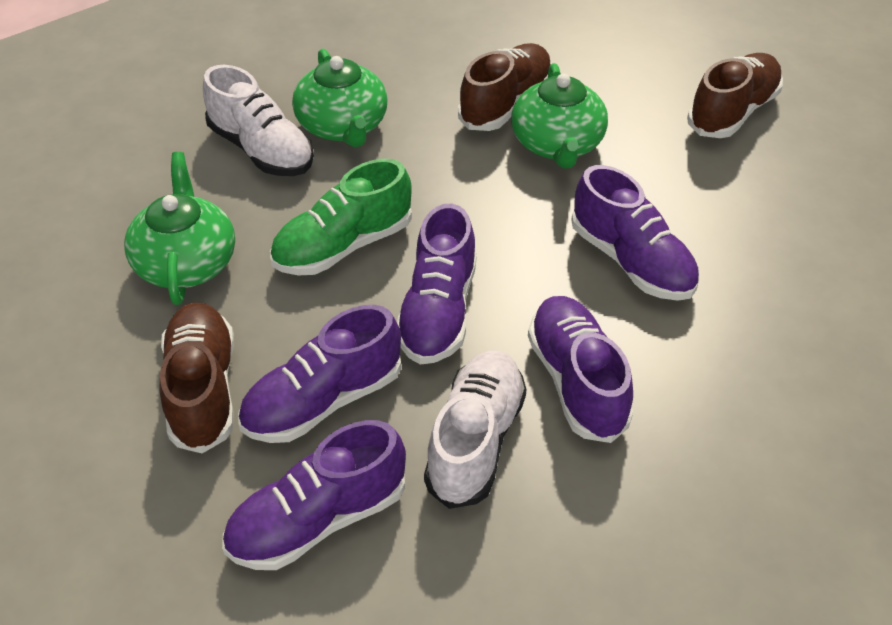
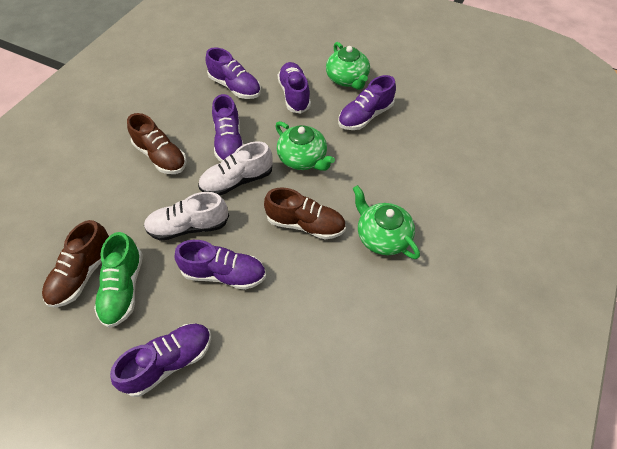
purple shoe: [222,420,406,570] [238,305,401,443] [397,203,477,365] [528,296,633,443] [571,165,699,301] = 5 -> [110,324,211,397] [175,240,266,290] [206,47,261,99] [212,94,244,162] [278,62,311,114] [338,75,396,130] = 6

